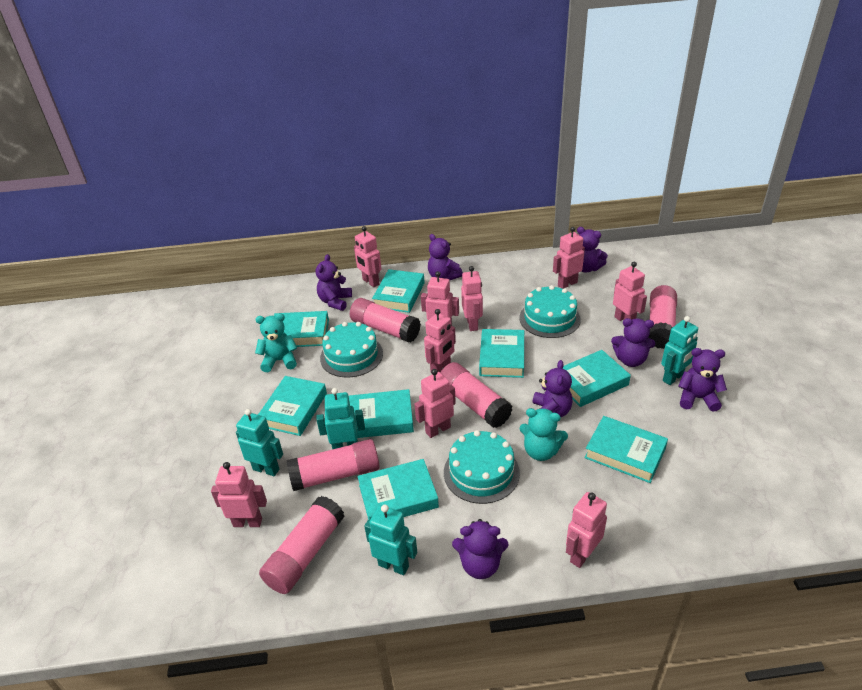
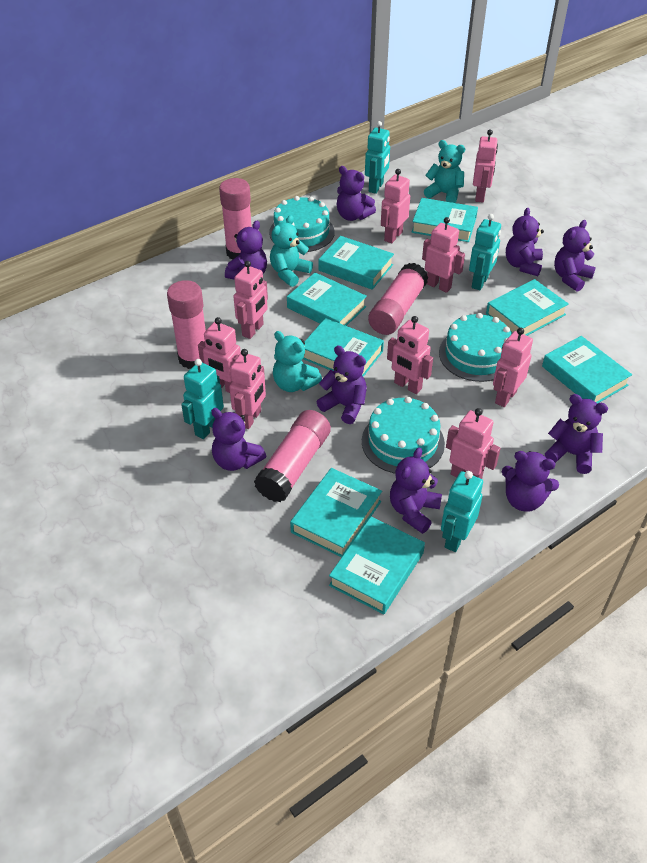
pink glue stick: [259,496,345,594] [287,439,379,491] [350,298,421,343] [441,362,512,428] [648,285,677,349] = 5 -> [167,280,206,369] [219,178,252,259] [254,410,331,502] [368,263,428,335] = 4
purple teddy bear: [316,254,352,311] [428,234,463,280] [452,519,508,579] [532,360,573,417] [577,227,608,272] [611,318,655,367] [678,348,727,412] = 7 -> [211,408,266,471] [225,221,267,280] [317,346,367,424] [337,166,376,221] [390,448,442,534] [502,451,559,512] [506,208,544,276] [545,394,608,474] [554,220,596,292] = 9
turquoise teddy bear: [255,313,297,372] [520,408,568,461] = 2 -> [270,215,313,287] [273,331,322,392] [424,140,465,203] = 3

